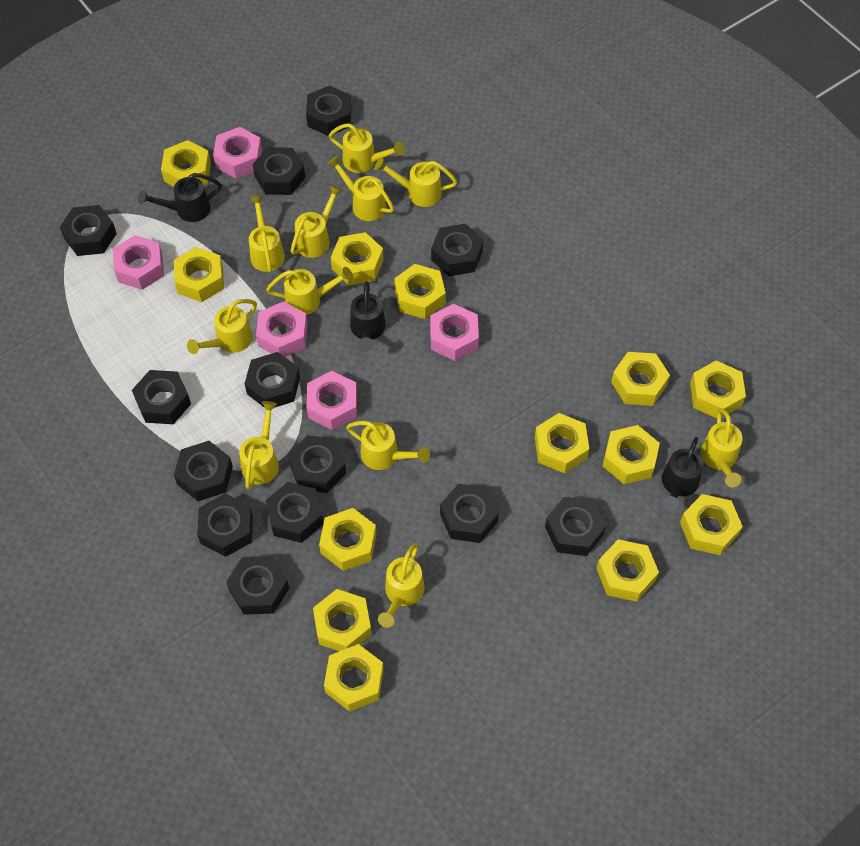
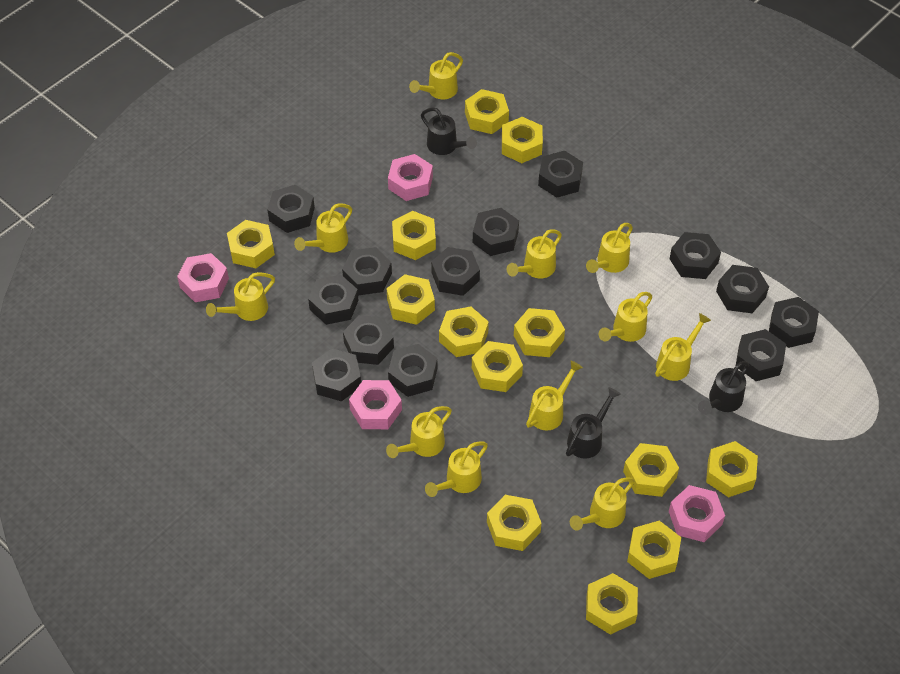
pink nut: [113,235,164,290] [213,127,262,179] [256,301,308,357] [307,371,357,430] [430,304,479,361] = 5 -> [177,253,229,302] [349,380,402,429] [388,154,433,201] [669,485,725,542] = 4

